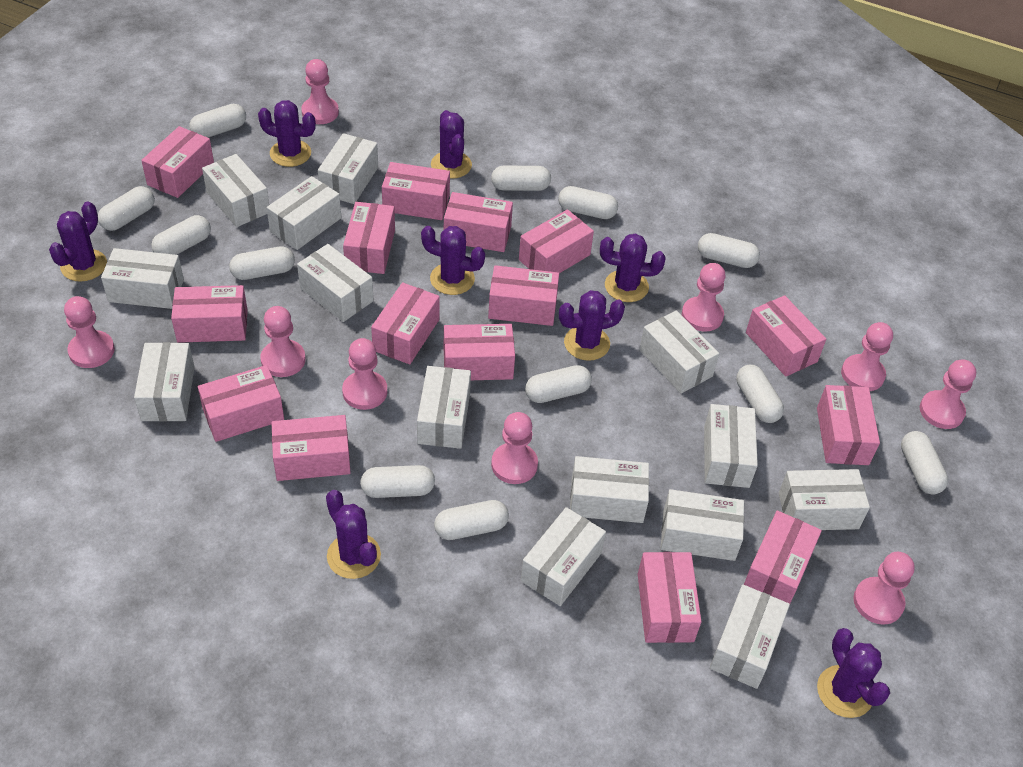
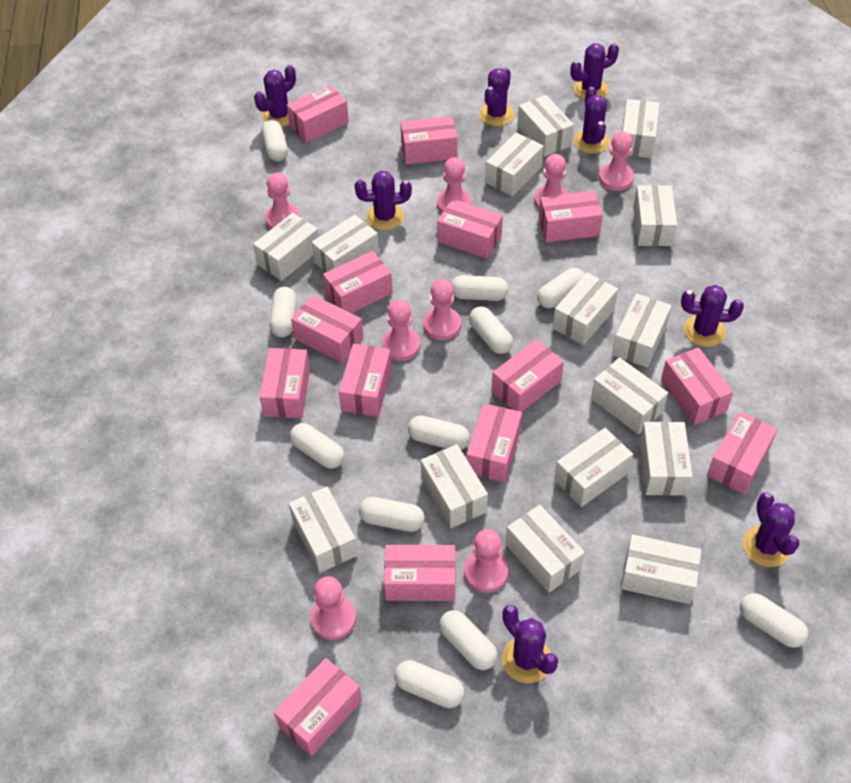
pink box: [141,126,214,198] [171,285,248,343] [198,365,284,442] [271,415,351,481] [343,202,395,274] [371,282,440,364] [382,162,450,220] [443,324,515,380] [444,192,513,252] [488,265,559,326] [519,209,594,273] [638,552,702,643] [744,510,822,604] [746,295,826,377] [817,385,880,465] = 15 -> [259,348,310,418] [274,658,362,756] [287,85,349,143] [291,295,363,363] [323,251,393,313] [339,344,392,417] [384,545,456,601] [400,116,457,164] [437,199,503,259] [466,403,522,482] [492,339,564,412] [539,191,603,243] [661,347,733,425] [707,412,777,494] = 14
pink pawn: [64,296,115,368] [260,306,305,377] [301,59,339,124] [342,338,387,410] [491,412,538,484] [682,263,726,332] [841,322,893,391] [853,552,915,625] [920,359,976,429] = 9 -> [265,173,301,229] [310,576,356,640] [382,300,420,361] [423,279,461,340] [437,157,472,213] [464,529,508,593] [534,154,569,209] [599,131,634,191] = 8
white box: [101,248,184,309] [134,342,195,421] [202,154,269,227] [267,176,341,250] [297,244,374,322] [318,133,378,204] [417,366,471,449] [521,507,606,606] [570,456,649,523] [639,310,719,393] [660,489,744,561] [704,404,758,488] [710,584,790,689] [779,469,870,530] = 14 -> [253,213,319,281] [289,486,358,573] [311,215,379,273] [421,444,488,528] [485,133,544,196] [506,505,585,593] [517,95,574,157] [553,273,618,345] [554,428,633,507] [591,357,668,434] [612,294,672,368] [621,534,701,604] [622,99,660,158] [633,185,677,246] [639,421,693,496] = 15
white capsule: [98,186,155,231] [151,215,211,255] [189,104,246,138] [229,246,295,280] [360,465,435,498] [434,500,509,540] [491,165,551,191] [525,365,592,403] [558,186,618,219] [698,233,760,268] [736,365,784,423] [901,431,948,495] = 12 -> [261,120,288,161] [270,287,297,337] [290,423,345,469] [359,497,425,532] [394,660,465,708] [408,416,470,450] [439,610,498,670] [451,275,509,301] [469,306,513,354] [537,268,585,308] [740,593,808,648] = 11

